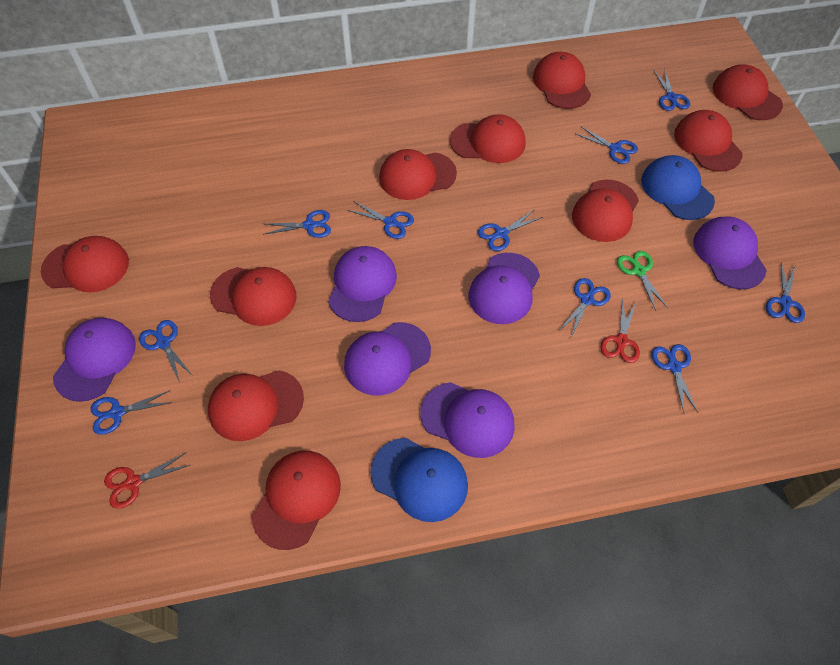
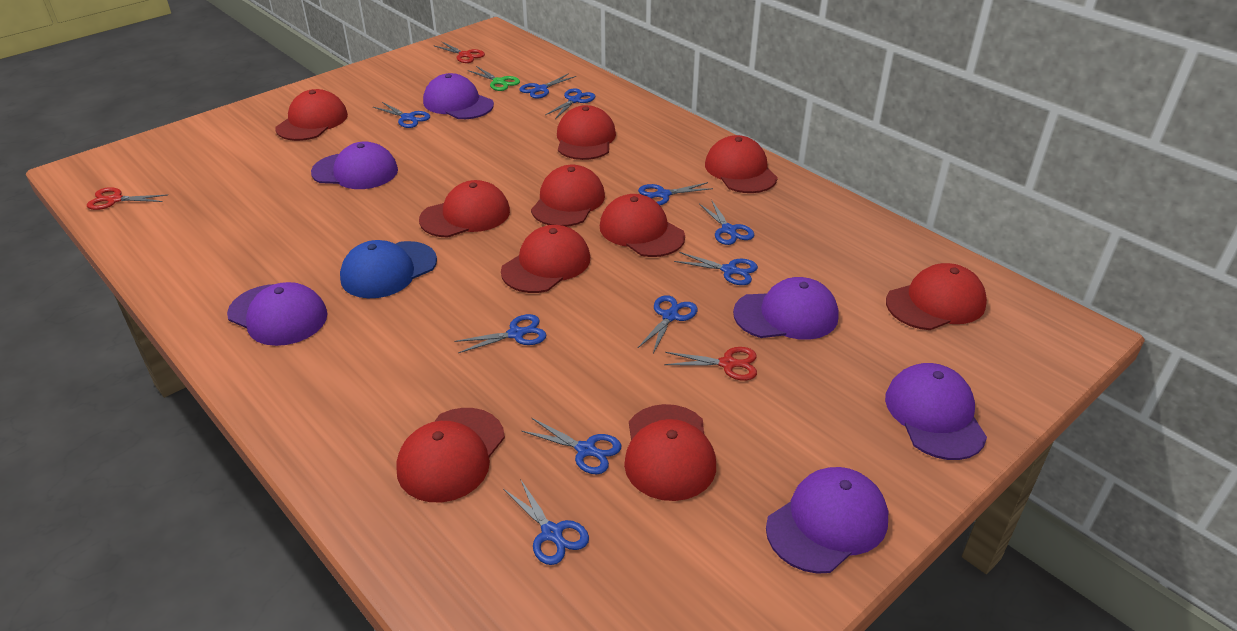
blue cap: [370,438,468,522] [641,155,715,220] = 2 -> [340,240,437,298] = 1
red scissors: [104,452,190,508] [600,298,640,363] = 2 -> [87,187,167,210] [435,41,485,63] [664,347,757,381] = 3

